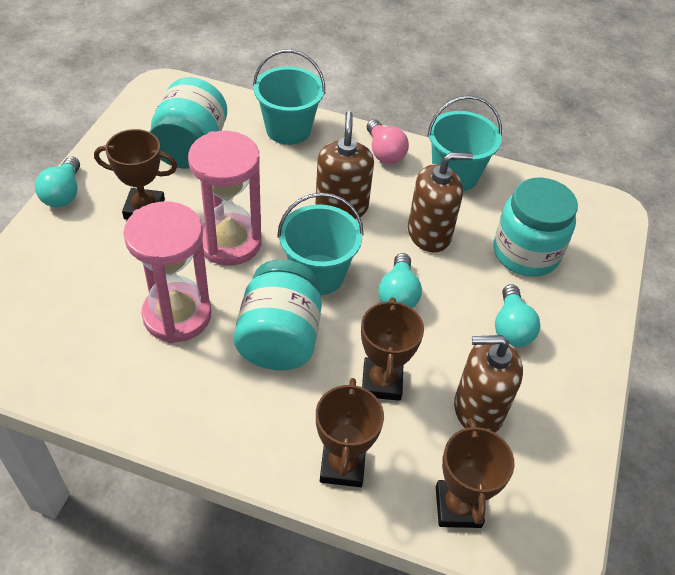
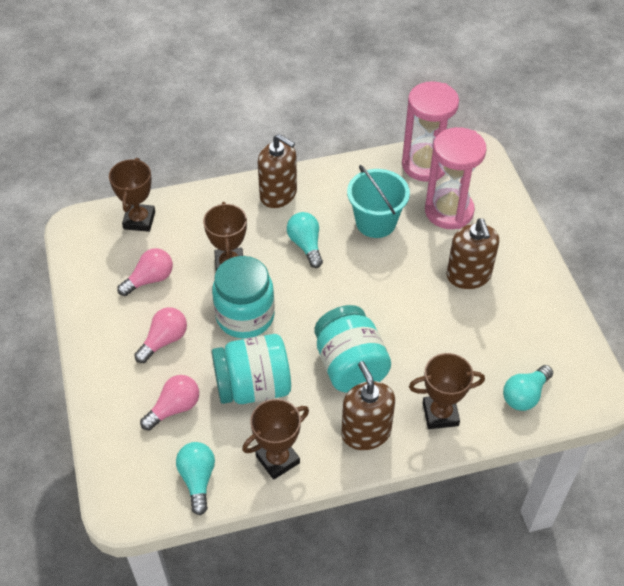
pink light bulb: [367,119,409,164] = 1 -> [117,248,173,296] [134,307,187,363] [140,375,199,431] = 3
turquoise bucket: [253,50,325,145] [277,193,364,295] [427,95,502,191] = 3 -> [347,165,410,238] = 1

